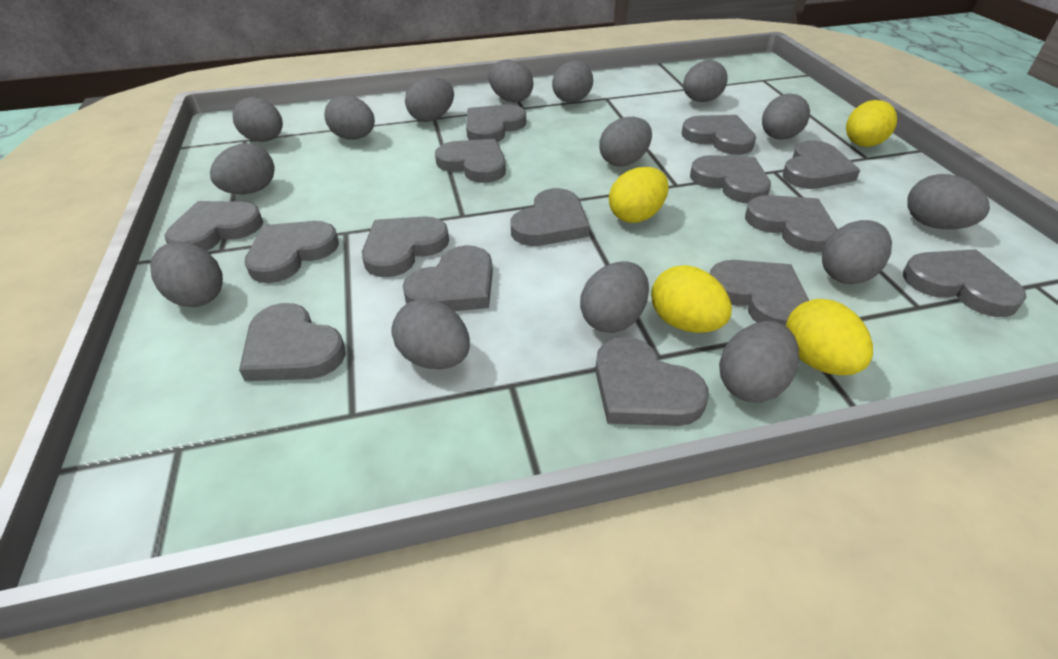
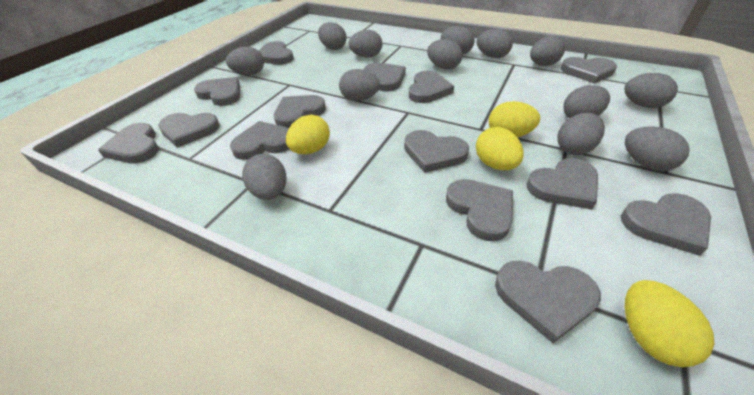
grey egg: [150,242,223,307] [210,143,275,194] [232,97,283,142] [324,95,375,140] [392,299,470,369] [405,77,454,122] [488,60,533,103] [552,61,593,102] [580,261,649,333] [599,117,652,166] [683,60,728,102] [719,321,799,402] [762,94,810,140] [822,220,892,284] [907,174,990,229] = 15 -> [226,46,264,75] [242,154,286,200] [318,22,346,50] [339,69,380,101] [348,30,382,57] [427,39,463,70] [441,26,475,54] [477,29,513,58] [530,36,565,66] [558,113,605,155] [563,85,610,118] [625,73,678,108] [625,126,690,171] = 13
grey heart: [165,201,263,251] [239,303,346,381] [245,221,339,283] [362,216,449,277] [402,245,493,311] [435,139,506,183] [466,105,526,142] [510,188,590,246] [595,337,709,426] [682,115,756,155] [690,155,771,203] [710,260,809,326] [745,195,837,253] [783,140,860,189] [903,249,1027,317] = 15 -> [98,123,159,164] [158,113,220,148] [194,77,240,106] [230,121,289,160] [259,41,294,65] [274,95,326,128] [364,63,406,92] [404,130,469,173] [409,71,454,103] [446,179,513,241] [495,261,601,343] [526,158,598,210] [561,57,617,84] [621,194,711,256] = 14

